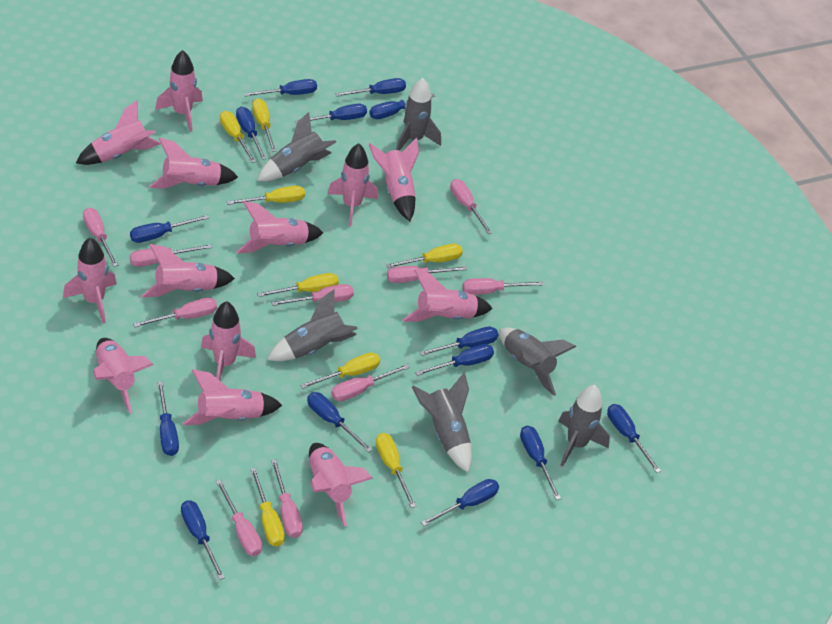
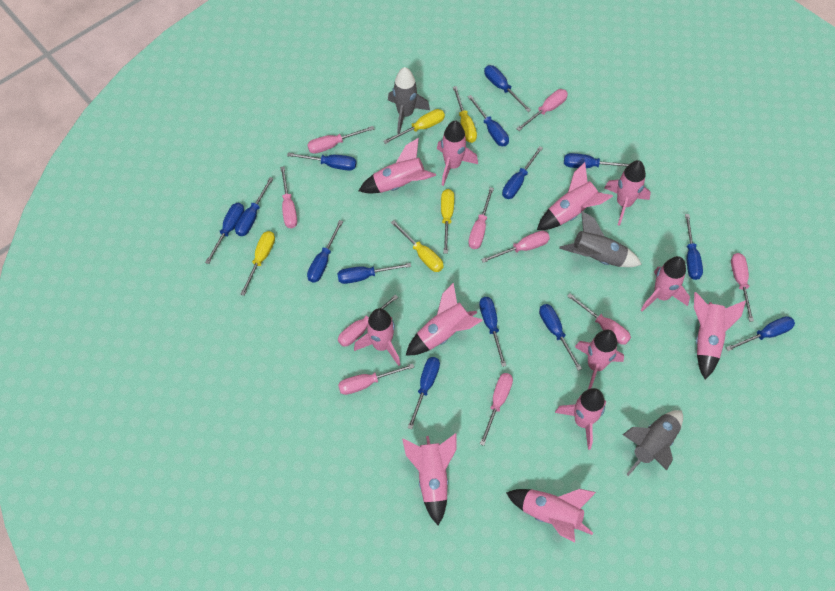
grey rocket: [257,112,336,181] [267,289,358,361] [396,78,441,151] [412,372,472,473] [499,328,576,396] [558,385,610,466] = 6 -> [388,67,430,134] [559,211,642,267] [623,410,683,476] = 3
pink rocket: [63,238,117,324] [76,100,161,165] [93,338,154,413] [142,244,235,298] [149,137,238,188] [155,50,203,132] [183,370,282,426] [201,301,256,381] [237,201,323,254] [309,443,373,527] [328,143,378,226] [369,137,419,221] [403,269,493,322] = 13 -> [354,308,401,366] [359,138,436,193] [402,433,457,525] [406,283,483,355] [437,121,478,186] [506,489,596,542] [537,162,613,230] [555,388,606,450] [575,330,624,389] [604,160,651,226] [641,256,690,312] [694,292,746,380] = 12
yellow screwdriver: [220,111,256,163] [226,186,305,205] [250,467,285,547] [252,98,276,152] [257,273,339,297] [300,353,380,389] [376,433,416,508] [386,244,463,268] = 8 -> [240,231,275,295] [383,109,445,144] [391,220,444,272] [441,189,454,254] [453,86,477,143] = 5

